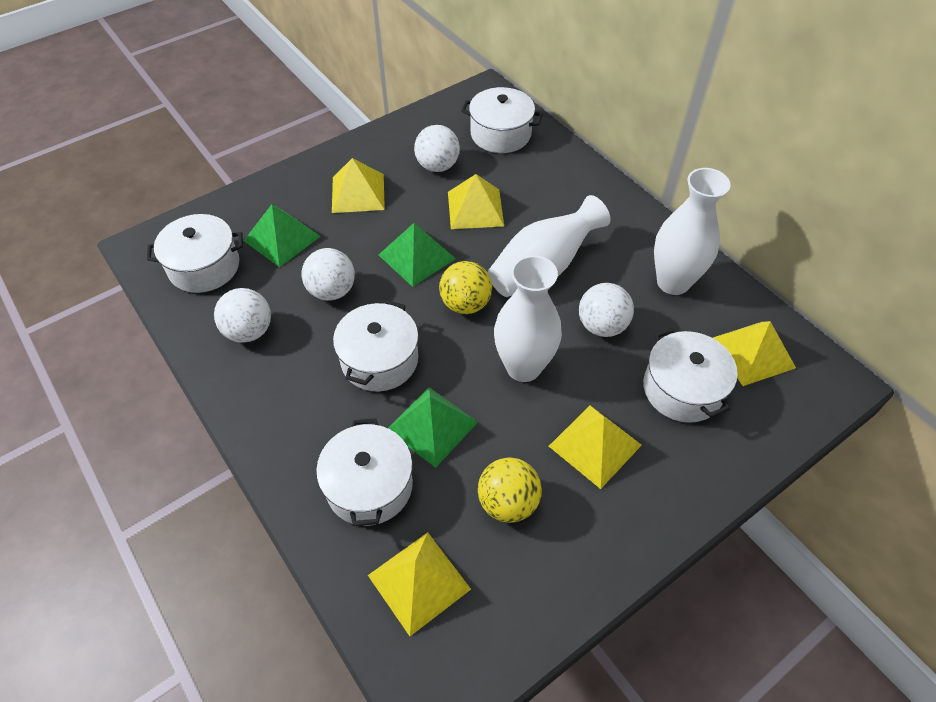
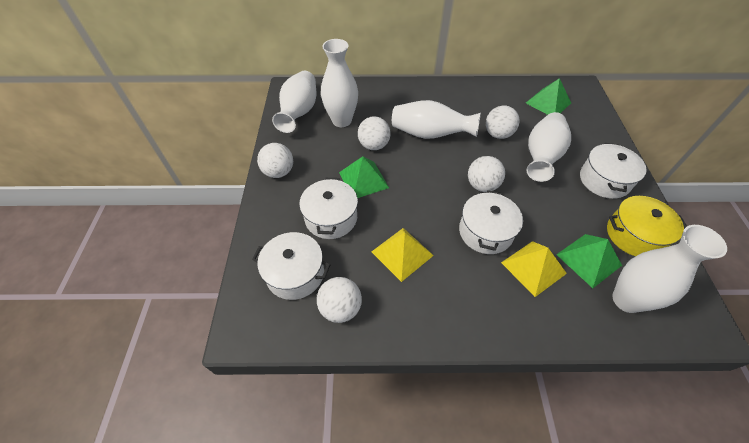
white ball: [214,288,271,343] [301,248,355,301] [414,125,460,172] [579,283,634,337] = 4 -> [257,143,293,178] [317,277,362,323] [358,116,391,150] [468,156,505,192] [486,105,520,139] = 5
white pot: [147,214,243,293] [316,418,413,526] [333,300,419,392] [461,87,543,153] [643,328,738,423] = 5 -> [252,232,331,300] [299,178,358,239] [459,190,523,254] [580,143,647,199] = 4
white vase: [488,195,611,297] [494,255,562,382] [654,168,731,295] = 3 -> [272,71,316,133] [321,39,358,127] [392,100,481,139] [526,112,571,182] [612,225,727,313] = 5
yellow ball: [439,261,492,314] [478,457,542,523] = 2 -> none = 0
yellow pot: none = 0 -> [607,196,687,256] = 1
yellow pyramid: [332,158,385,213] [368,532,471,636] [448,174,504,229] [549,405,642,489] [713,321,796,386] = 5 -> [371,228,434,282] [501,241,567,297] = 2

